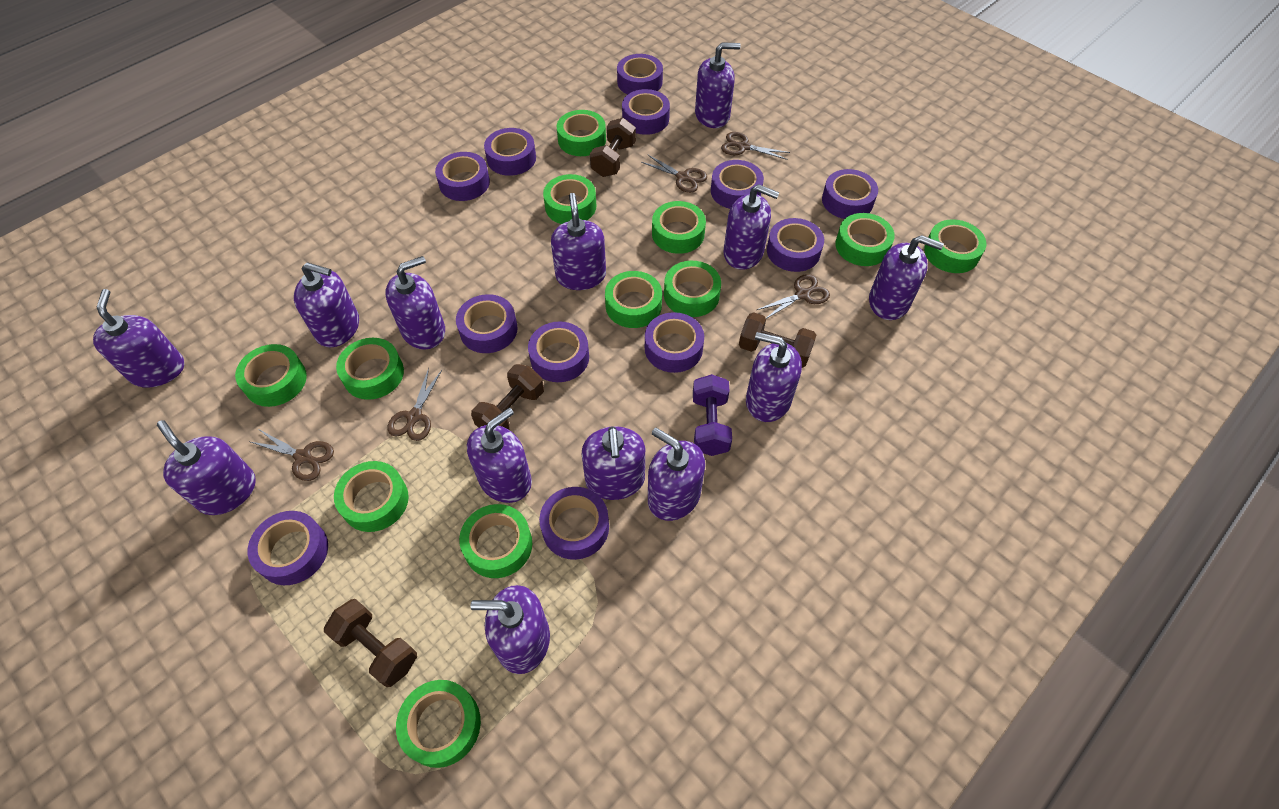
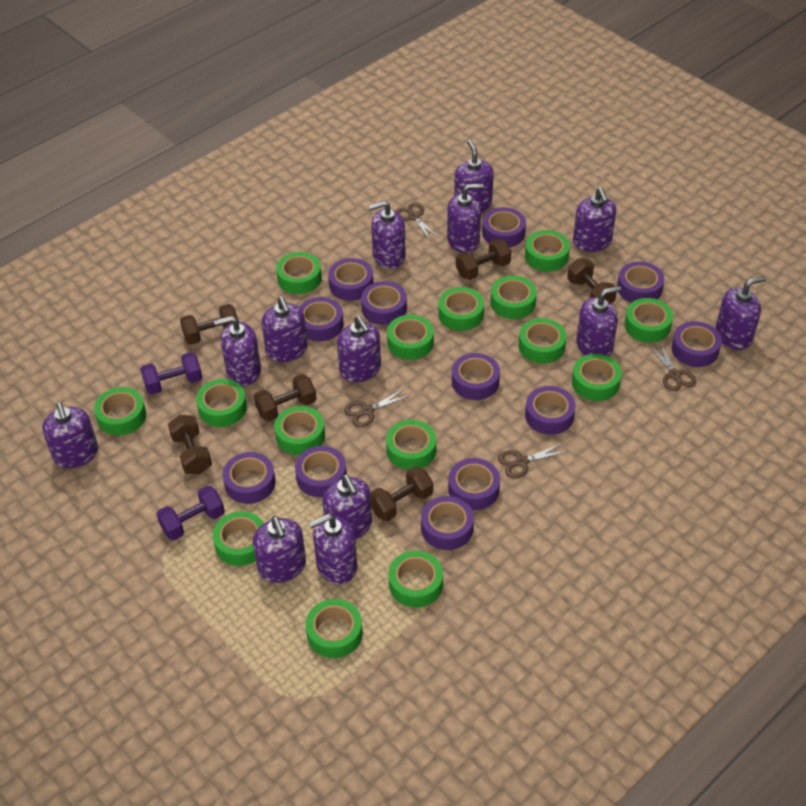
brown dumbbell: [324,599,417,687] [471,364,544,430] [590,118,636,177] [739,312,816,368] = 4 -> [168,415,212,474] [180,304,239,345] [254,374,316,422] [370,466,433,521] [456,239,511,280] [567,258,617,304] = 6
brown scissors: [251,430,334,481] [387,368,442,441] [641,154,707,193] [721,132,790,160] [757,274,830,319] = 5 -> [344,389,409,427] [396,203,439,240] [498,443,568,478] [649,343,696,391] = 4
green tape: [235,344,307,407] [334,461,409,532] [336,338,404,400] [396,680,481,768] [459,504,532,578] [543,174,596,224] [557,110,606,156] [605,271,662,328] [652,201,706,254] [664,261,721,317] [835,213,895,266] [924,219,986,273] = 12 -> [94,387,146,435] [196,379,247,427] [213,511,264,566] [274,406,325,455] [276,252,322,294] [306,599,363,658] [386,420,436,470] [387,315,434,360] [389,551,443,607] [438,287,484,331] [491,276,537,319] [518,318,567,364] [525,230,570,272] [572,354,622,401] [624,298,673,343] = 15
purple dumbbell: [693,374,732,456] = 1 -> [140,352,202,395] [157,485,225,540] = 2

